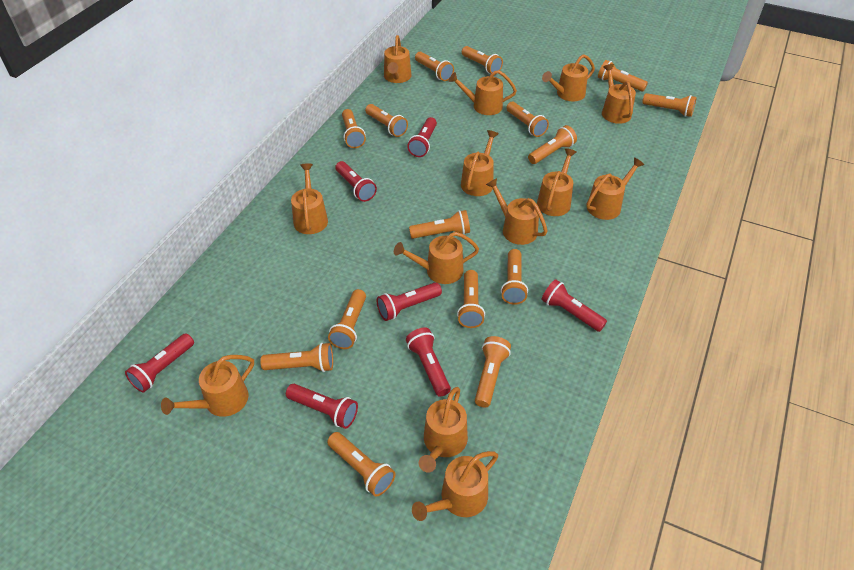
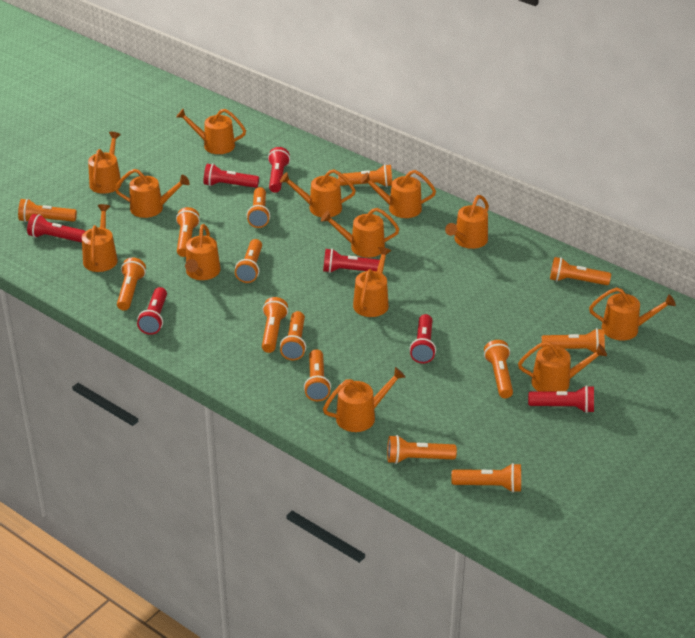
orange flashlight: [260,343,333,372] [327,432,395,497] [328,289,366,349] [342,109,366,148] [365,104,408,137] [409,210,470,239] [415,52,454,81] [457,270,485,328] [462,46,503,74] [475,336,511,407] [501,249,528,305] [506,102,549,137] [528,125,577,164] [598,60,648,91] [642,93,697,117] = 15 -> [18,199,77,222] [117,257,146,310] [176,207,200,257] [235,239,262,283] [247,187,270,228] [262,297,288,353] [280,311,306,360] [304,349,331,401] [338,164,392,187] [387,435,457,464] [451,463,521,493] [484,340,513,398] [542,328,605,353] [550,257,611,285] = 14

